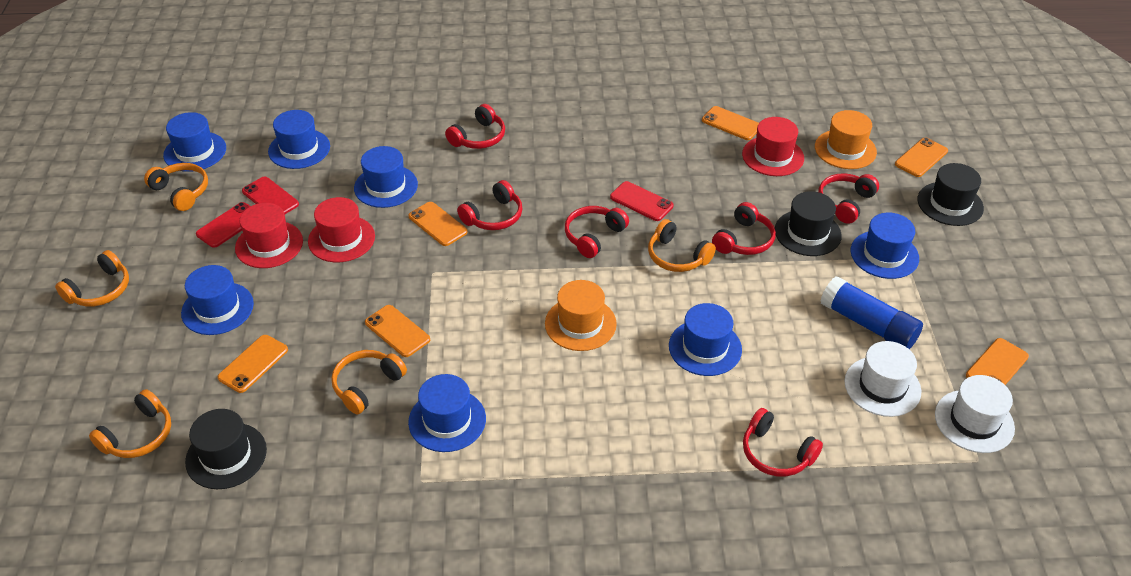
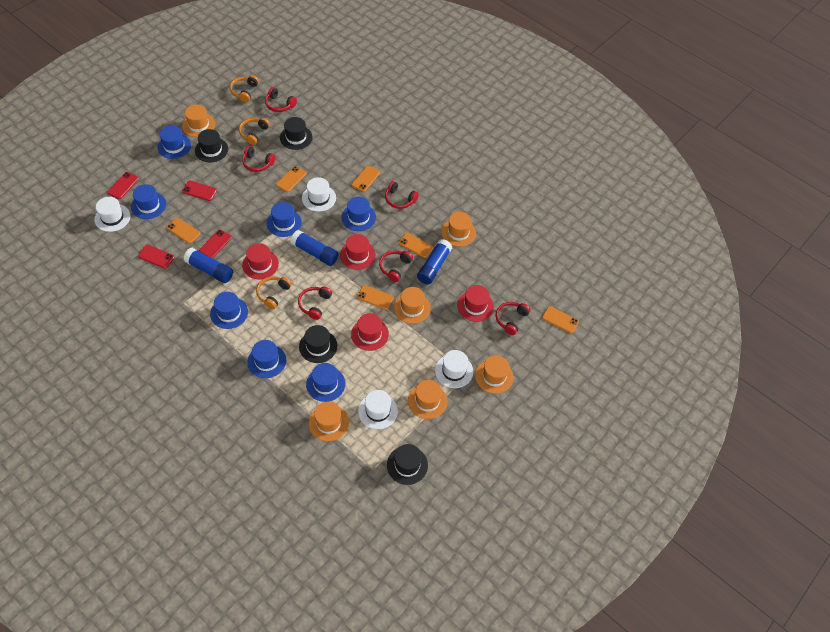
black hat: [185,409,267,489] [775,191,842,256] [917,163,984,226] = 3 -> [195,129,228,162] [280,117,313,150] [299,325,337,363] [387,444,428,485] = 4
blue glue stick: [820,276,923,349] = 1 -> [184,248,233,283] [290,230,339,266] [417,239,452,285] = 3
orange hat: [545,280,617,351] [815,110,877,169] = 2 -> [182,105,215,137] [309,402,349,441] [394,287,431,324] [408,380,447,419] [441,212,476,247] [475,355,514,394] = 6
orange headphones: [55,250,129,307] [89,389,171,458] [144,163,208,211] [331,350,407,414] [648,219,716,272] = 5 -> [230,75,259,102] [239,118,270,145] [256,276,292,309] = 3
red hat: [235,203,303,268] [308,197,375,262] [742,117,804,176] = 3 -> [242,243,279,279] [340,234,376,270] [351,313,389,351] [457,285,494,322] = 4
red phone: [196,202,250,248] [242,177,299,214] [610,181,673,221] = 3 -> [107,172,139,199] [138,245,174,269] [182,181,217,201] [199,230,232,258] = 4
white hat: [844,341,921,417] [935,375,1015,453] = 2 -> [94,197,131,232] [302,177,336,212] [358,390,398,429] [435,350,473,388] = 4

